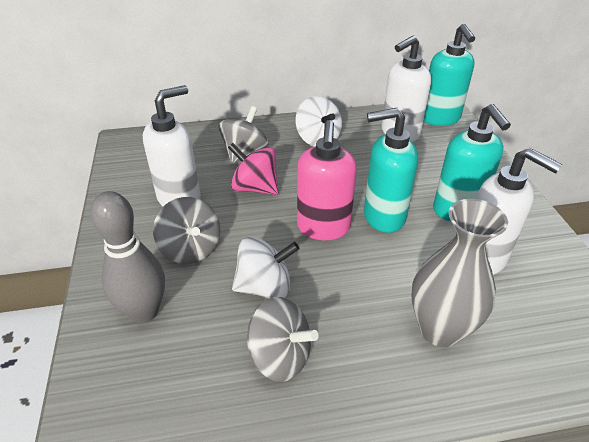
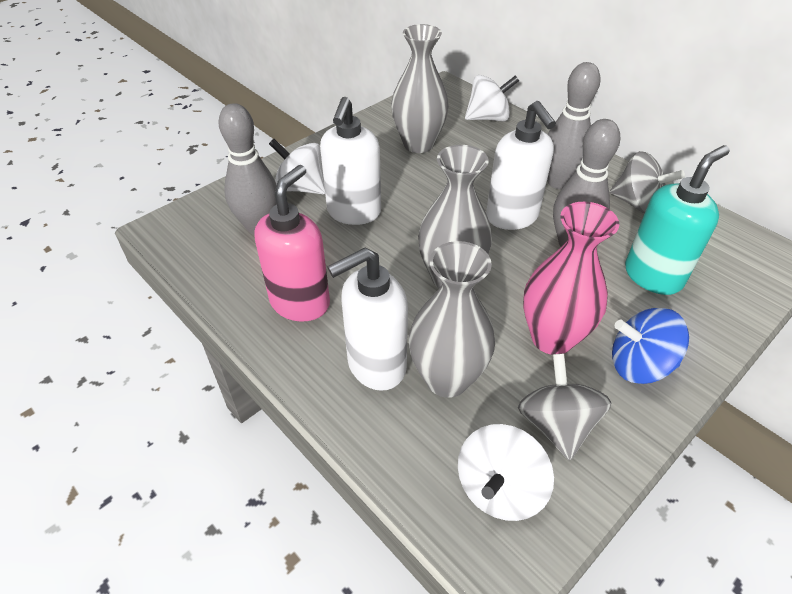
blue spinning top: none = 0 -> [612,308,689,384] = 1
grey bowling pin: [90,191,165,323] = 1 -> [219,103,277,235] [547,62,601,189] [553,119,620,247] = 3
grey spinning top: [153,197,220,264] [218,106,269,165] [247,297,319,382] = 3 -> [518,354,612,460] [610,151,685,214] = 2
grey vase: [412,199,508,347] = 1 -> [391,24,449,153] [409,241,495,398] [418,145,492,288] = 3
pink spinning top: [228,143,278,195] = 1 -> none = 0
pink vase: none = 0 -> [523,202,619,355] = 1
turquoise soap dispenser: [364,108,418,233] [424,24,475,126] [433,104,511,221] = 3 -> [625,145,730,295] = 1
white spinning top: [232,237,300,298] [295,96,342,147] = 2 -> [269,139,325,194] [458,424,554,521] [465,75,519,122] = 3

